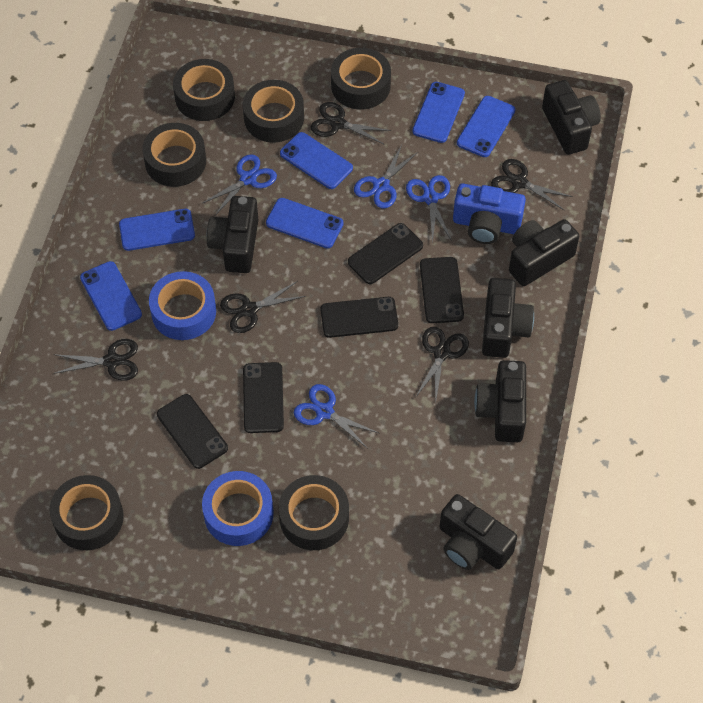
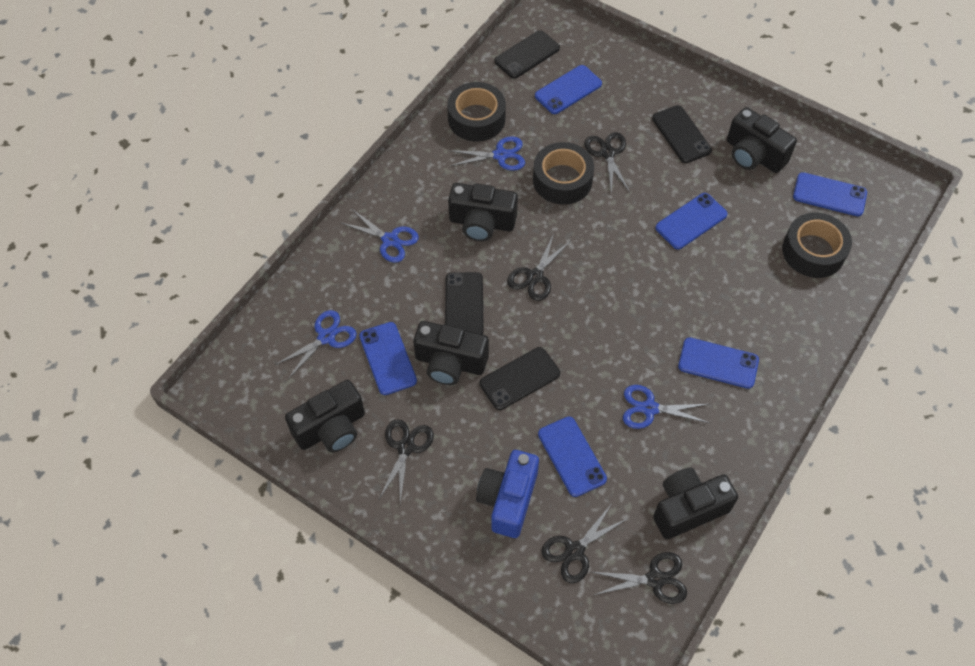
black camera: [207,196,258,273] [440,494,517,570] [474,360,526,442] [482,278,534,358] [509,219,579,286] [542,80,601,155] = 6 -> [285,380,365,452] [413,321,489,385] [448,183,518,241] [653,468,738,539] [727,107,797,173] = 5
black phone: [157,394,228,469] [243,362,284,433] [321,297,398,338] [348,223,423,284] [420,257,464,323] = 5 -> [445,272,484,335] [479,347,560,410] [494,30,560,79] [652,105,712,163] = 4
black tape: [50,475,124,550] [142,123,206,187] [173,59,235,121] [243,80,304,143] [279,475,349,550] [331,48,391,109] = 6 -> [447,82,506,142] [533,142,594,205] [782,213,852,278] = 3
blue tape: [149,271,216,340] [202,471,274,546] = 2 -> none = 0

